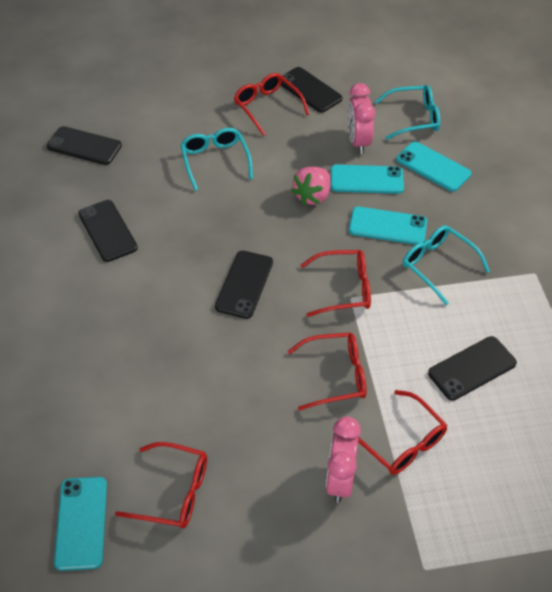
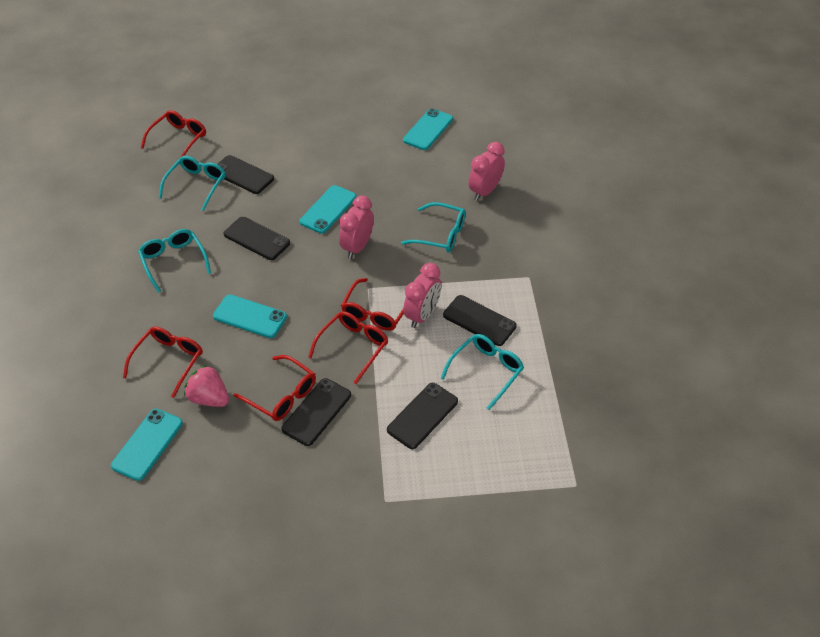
pink clock: [326,416,361,503] [347,83,375,154] = 2 -> [339,195,374,259] [403,263,441,328] [468,142,505,201] = 3
turquoise glasses: [180,128,253,191] [375,85,440,140] [403,225,490,305] = 3 -> [138,229,211,293] [159,156,226,211] [401,202,466,252] [440,334,524,410] = 4

